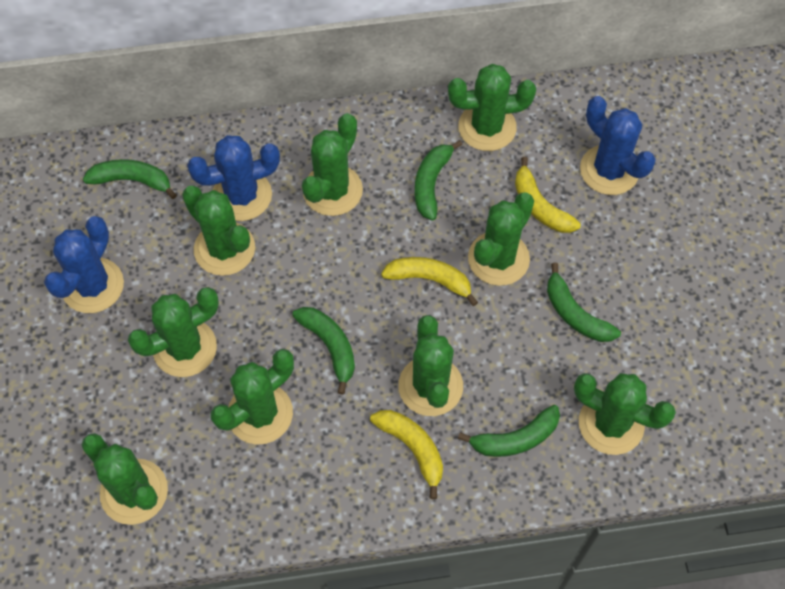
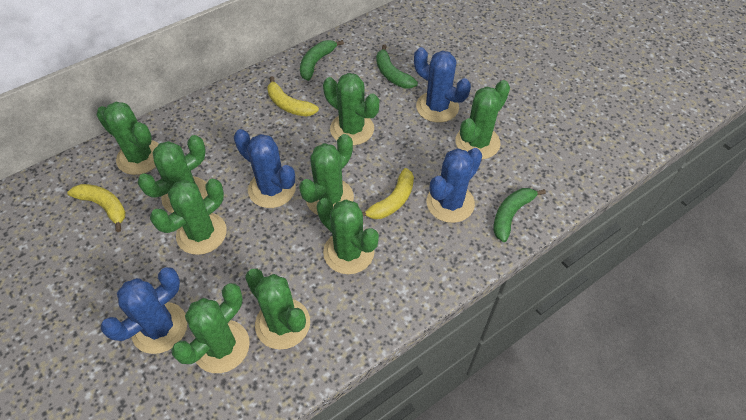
blue cactus: [44,216,124,313] [187,135,280,221] [580,96,656,195] = 3 -> [100,267,187,354] [234,129,296,208] [414,47,471,123] [426,148,482,223] = 4
green banana: [83,159,177,199] [292,307,355,395] [415,140,463,220] [458,405,560,457] [547,263,621,342] = 5 -> [300,40,344,81] [376,44,418,88] [493,188,546,242] = 3

